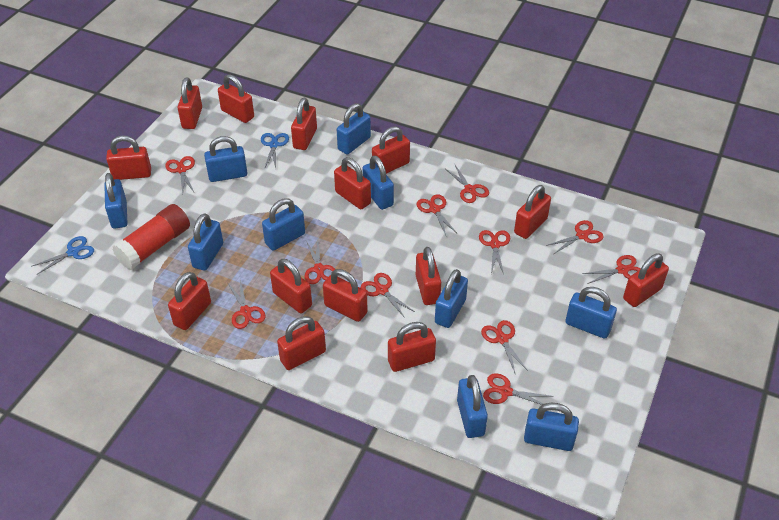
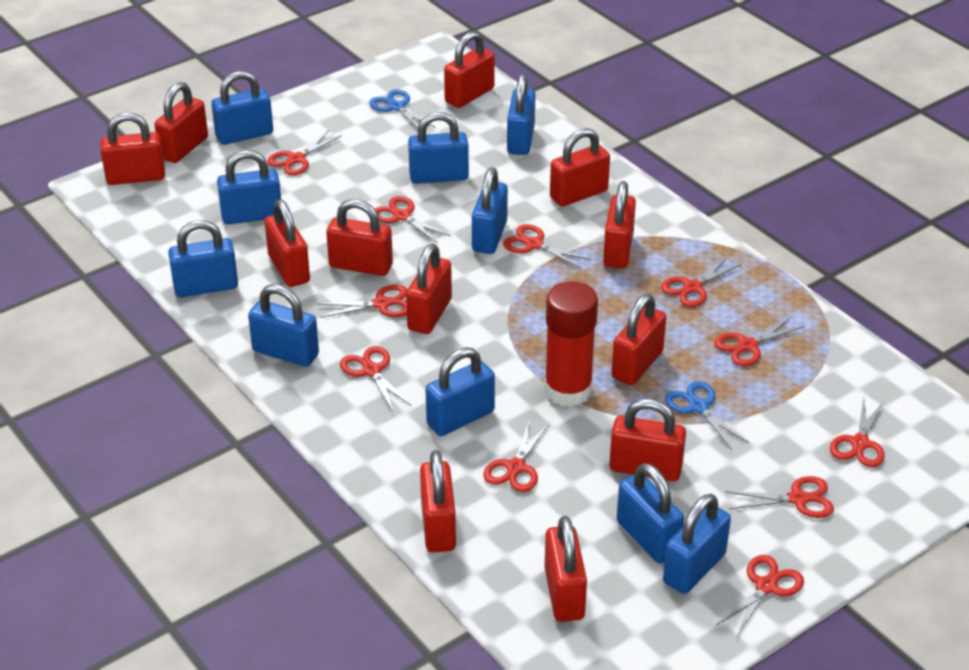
red padlock: [106,136,151,180] [168,272,211,330] [177,77,202,129] [218,74,254,123] [270,259,312,313] [277,316,326,370] [291,98,317,150] [323,269,368,322] [334,157,371,209] [372,126,410,174] [388,322,436,372] [416,247,441,305] [514,185,551,239] [623,254,669,307] = 14 -> [100,112,165,185] [154,82,208,163] [264,199,310,287] [326,199,393,276] [406,244,452,334] [420,450,456,552] [444,31,495,108] [545,516,587,622] [550,128,610,207] [603,181,636,268] [609,399,686,481] [611,294,666,385] = 12

